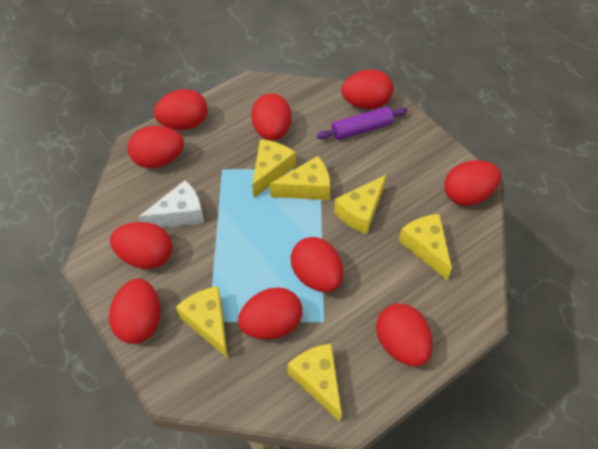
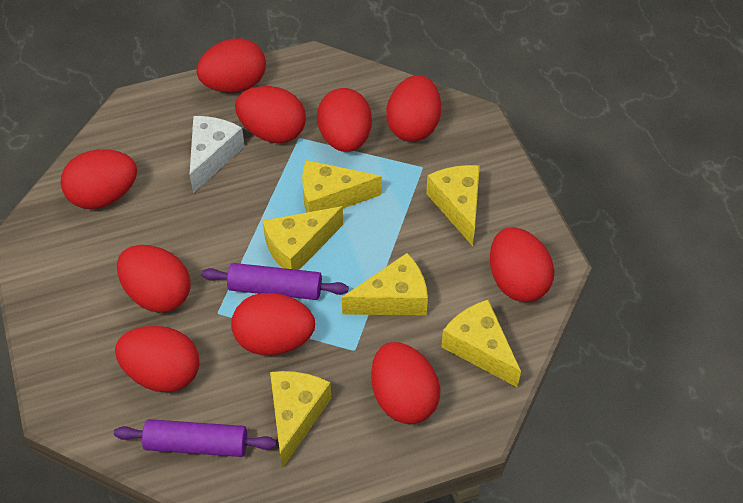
purple rolling pin: [316,106,407,140] = 1 -> [114,419,277,457] [201,263,349,300] = 2

